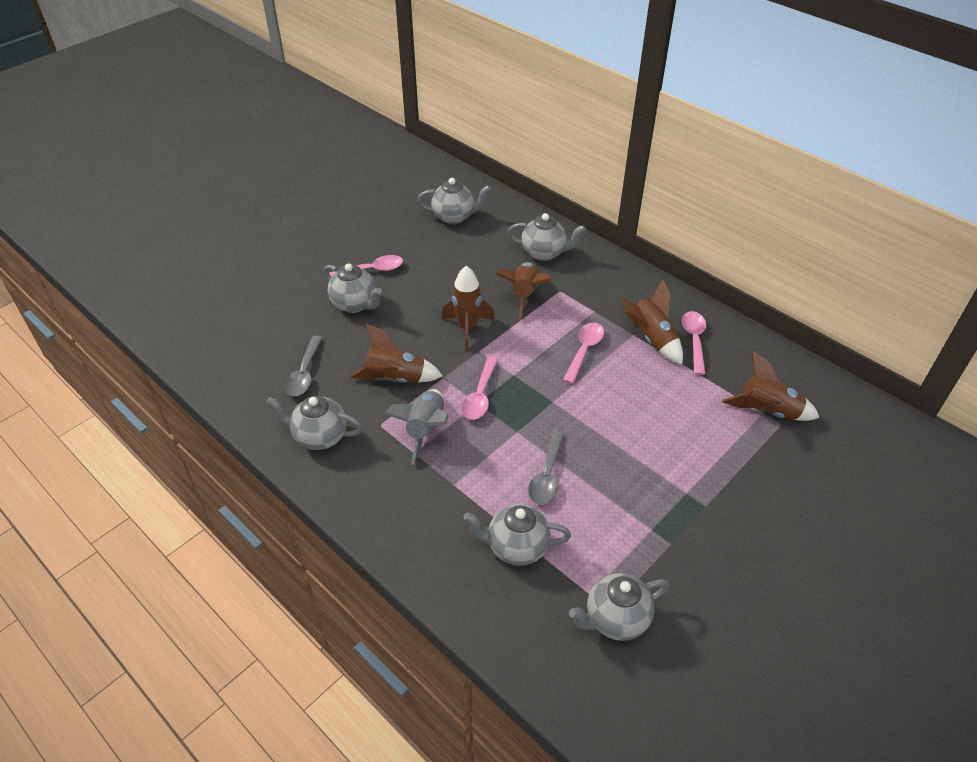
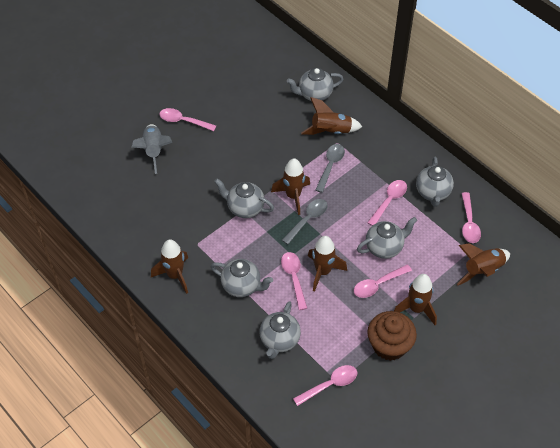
brown cupcake: none = 0 -> [367,311,417,361] = 1
brown rocket: [351,324,443,383] [441,266,495,350] [496,262,551,320] [619,279,683,364] [722,351,819,421] = 5 -> [151,239,188,294] [271,158,310,215] [301,97,362,135] [308,236,347,292] [394,274,437,325] [457,243,510,286] = 6
pink spoon: [329,255,403,277] [461,357,498,420] [563,323,604,384] [682,311,706,375] = 4 -> [159,108,216,131] [281,252,307,310] [293,365,357,406] [354,264,412,298] [367,180,407,226] [461,192,481,243] = 6

